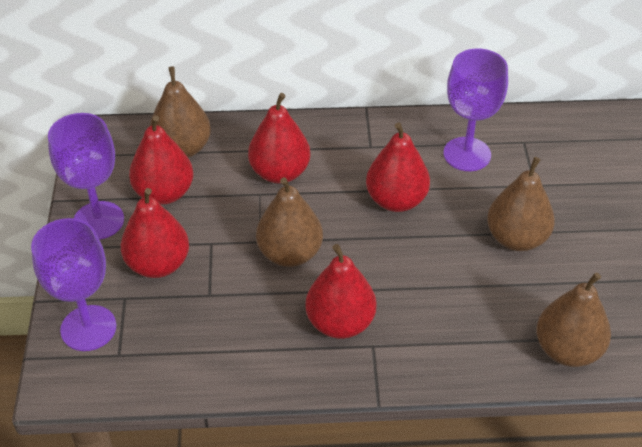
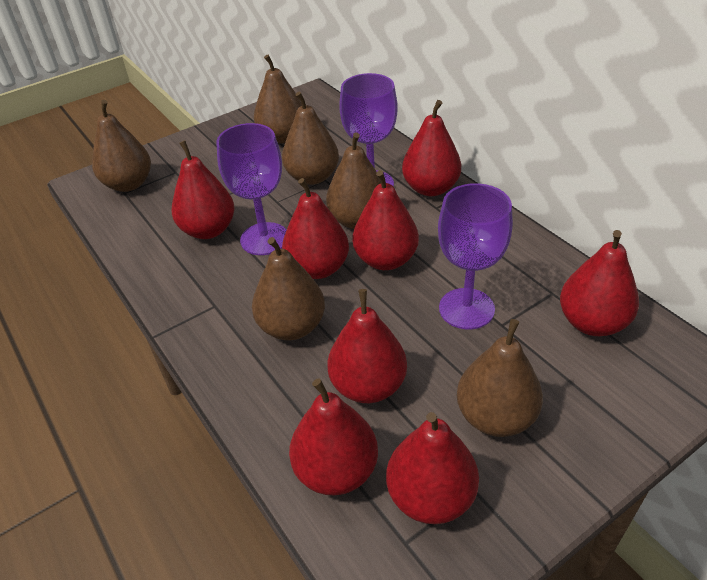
brown pear: [150,67,211,158] [256,177,323,267] [487,157,555,251] [536,272,611,367] = 4 -> [92,100,151,192] [252,237,325,340] [254,55,302,144] [282,91,339,185] [326,132,381,229] [457,319,543,437] = 6
red pear: [121,188,189,278] [129,115,194,205] [248,93,311,184] [305,244,376,339] [366,122,430,212] = 5 -> [172,140,235,239] [282,178,349,279] [289,379,378,495] [327,289,407,403] [352,170,419,270] [386,412,479,524] [402,100,461,196] [560,230,639,336] = 8

